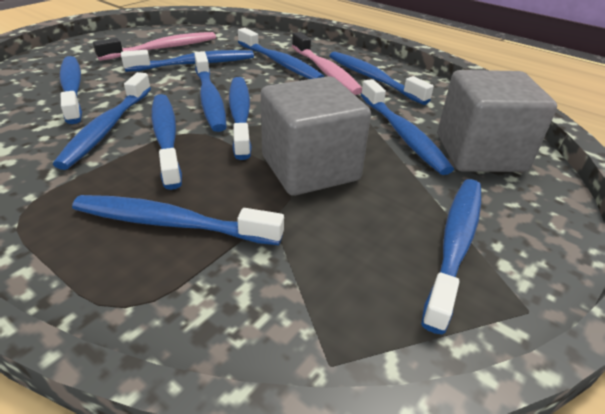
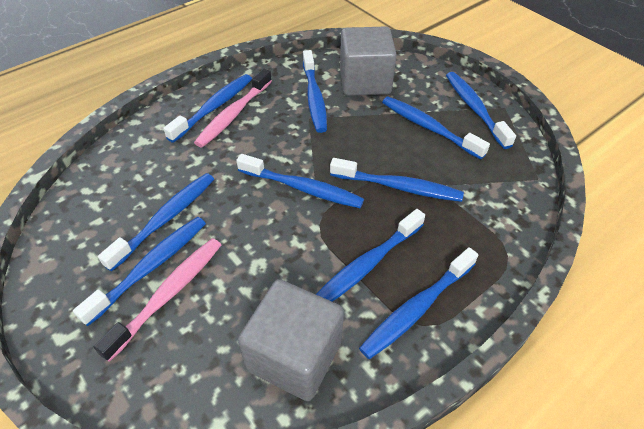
blue toothbrush: [53,72,151,170] [59,56,82,124] [72,195,284,245] [121,50,254,72] [151,94,182,190] [194,51,227,132] [229,77,252,160] [238,28,324,79] [329,52,434,105] [361,79,454,175] [421,179,481,334] = 11 -> [73,217,206,326] [98,173,214,272] [163,74,252,143] [236,154,364,208] [303,50,327,133] [316,209,425,302] [330,158,464,202] [359,247,478,359] [382,96,490,159] [446,72,516,149] = 10

